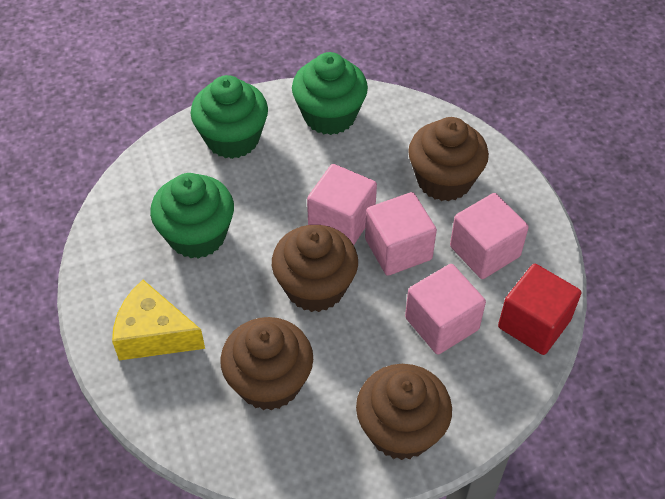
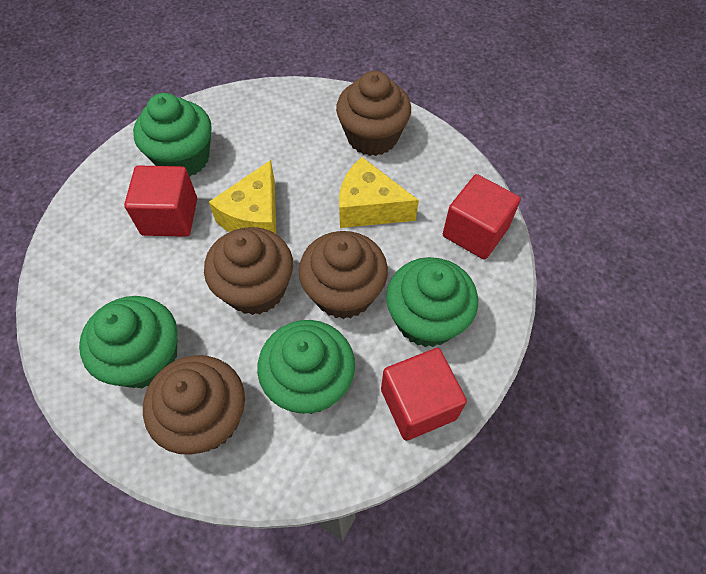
green cupcake: [150,173,234,259] [190,75,268,159] [292,52,368,135] = 3 -> [79,296,178,388] [133,93,212,177] [257,320,355,414] [386,257,478,347] = 4
pink cube: [307,164,377,245] [365,192,437,276] [405,264,486,355] [450,193,529,279] = 4 -> none = 0
red cube: [498,264,581,355] = 1 -> [124,165,197,237] [381,348,467,441] [443,174,521,259] = 3
yellow cheese: [112,280,205,360] = 1 -> [209,160,276,234] [339,157,419,228] = 2

